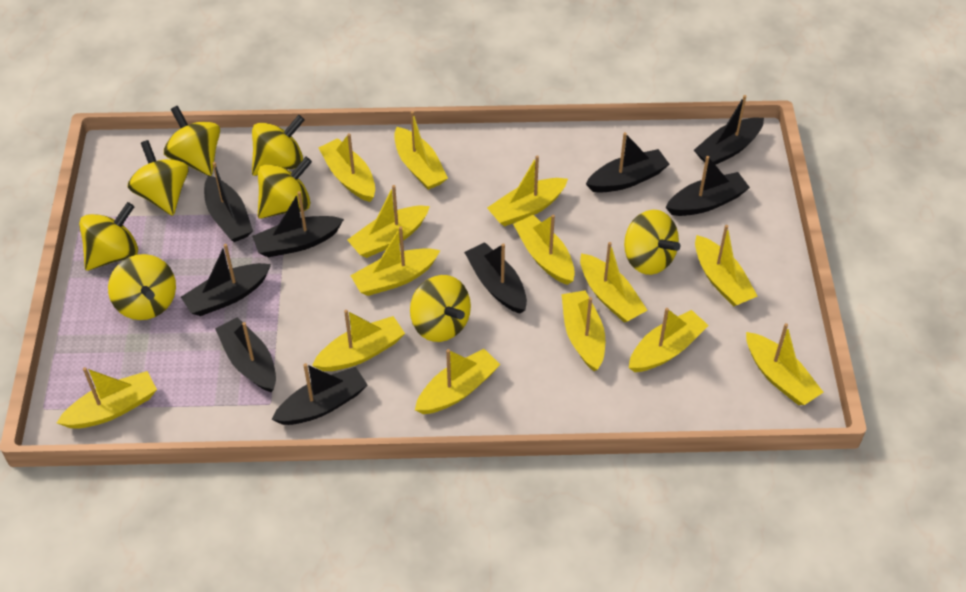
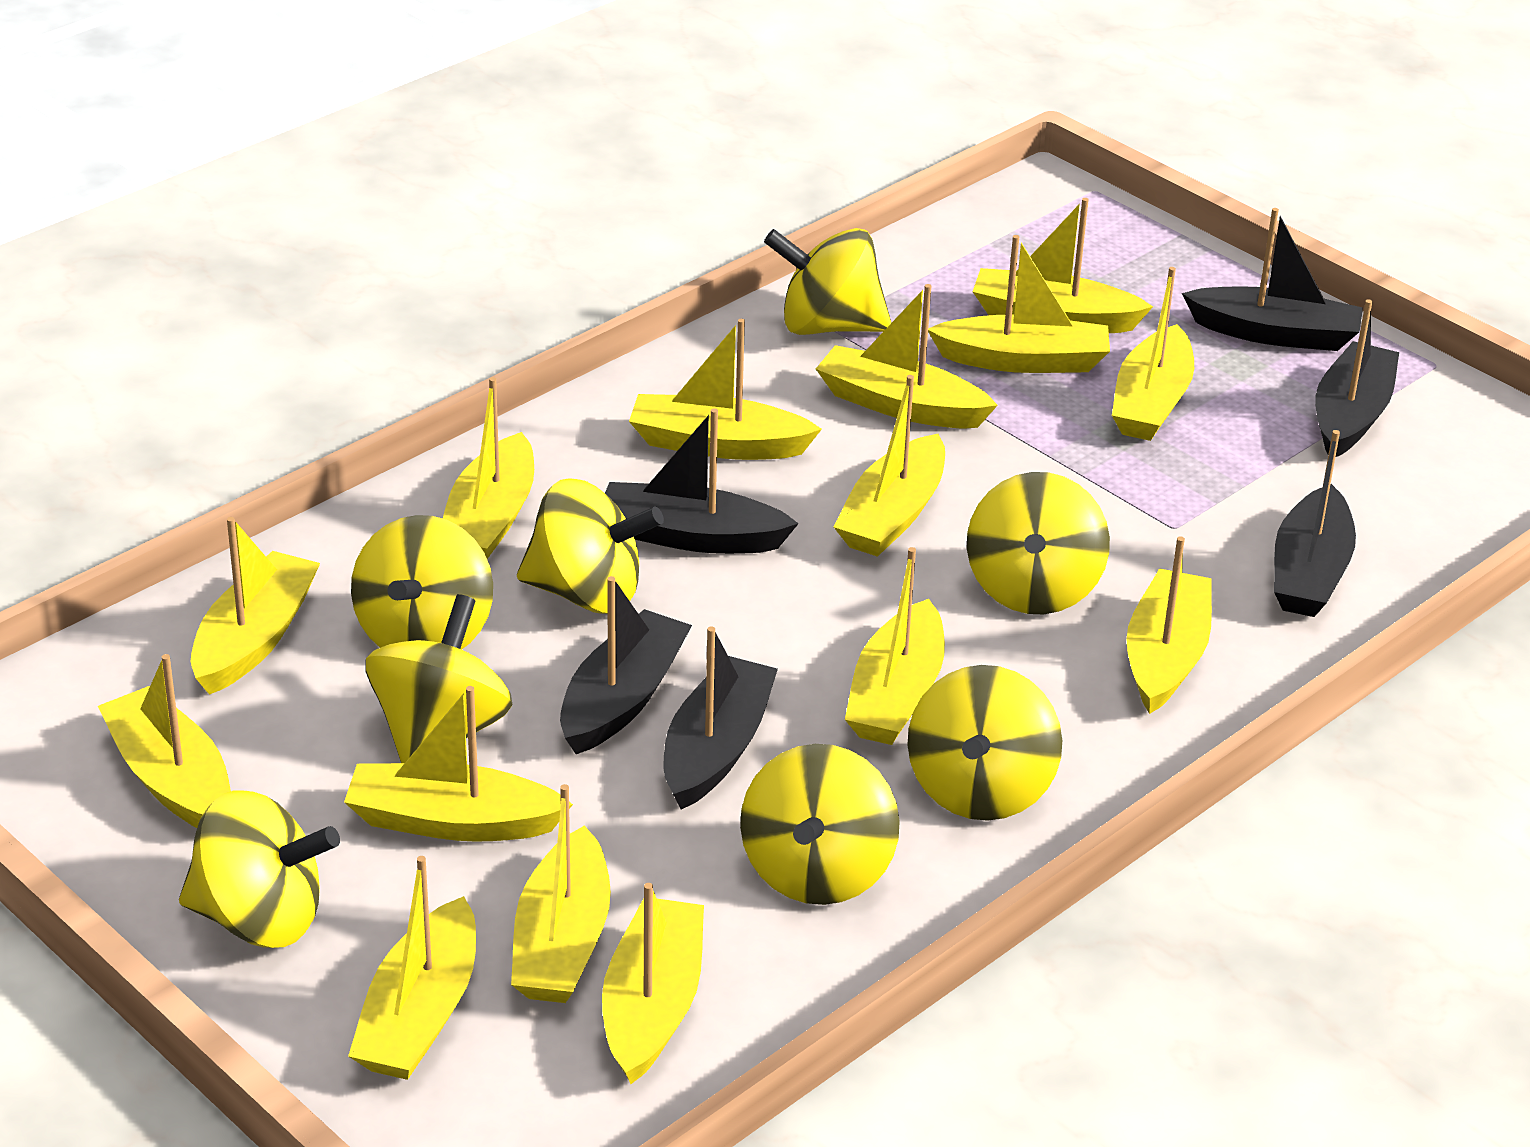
black boat: [181,244,271,316] [204,162,253,242] [215,317,276,392] [252,191,344,257] [271,363,367,425] [464,242,527,314] [586,132,669,193] [666,156,750,216] [694,95,764,165] = 9 -> [560,576,692,754] [605,408,799,554] [663,627,778,809] [1182,208,1363,351] [1274,430,1356,617] [1315,299,1399,457] = 6
yellow boat: [57,367,157,429] [312,310,405,371] [318,133,375,202] [347,185,430,258] [350,226,440,296] [394,111,448,190] [415,349,500,414] [487,155,568,227] [513,215,575,285] [561,291,605,371] [580,242,647,323] [629,308,709,372] [695,225,758,307] [746,323,823,405] = 14 -> [98,654,231,828] [191,517,320,695] [344,686,573,842] [348,856,476,1080] [443,377,534,559] [511,784,611,1003] [602,883,704,1084] [629,319,822,460] [816,284,998,428] [834,375,945,557] [845,547,945,745] [928,235,1110,373] [973,198,1153,333] [1112,267,1194,441] [1126,536,1212,714] = 15

